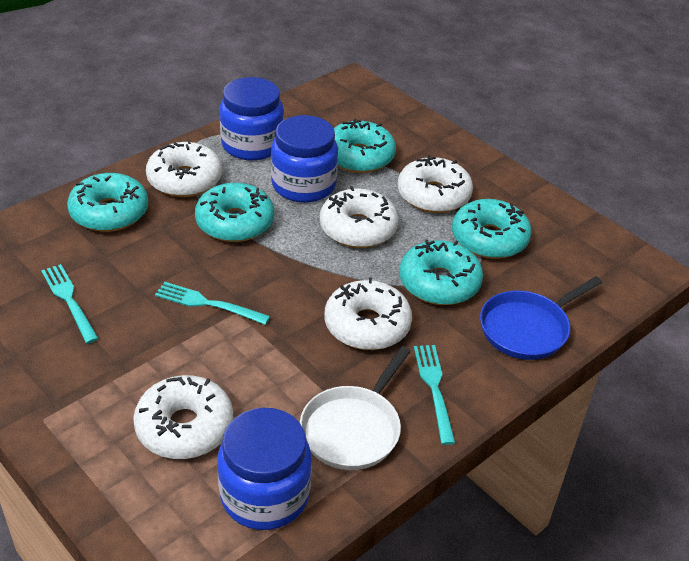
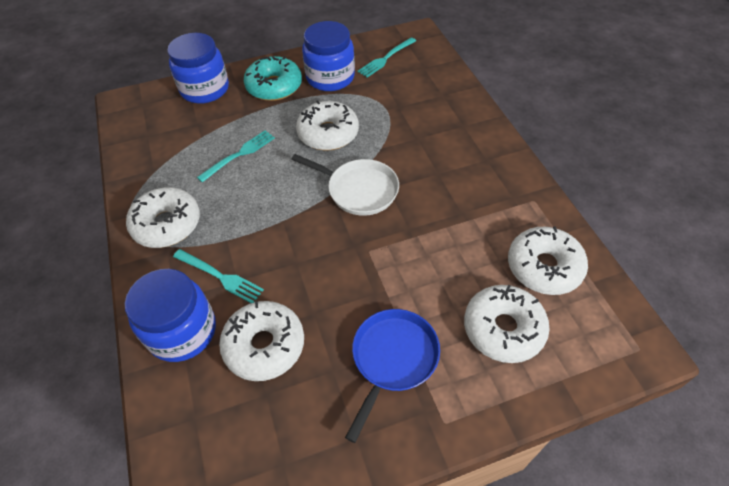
turquoise donut: [67,173,148,232] [195,183,274,242] [334,118,396,173] [399,240,483,305] [452,199,532,259] = 5 -> [244,56,302,101] = 1

